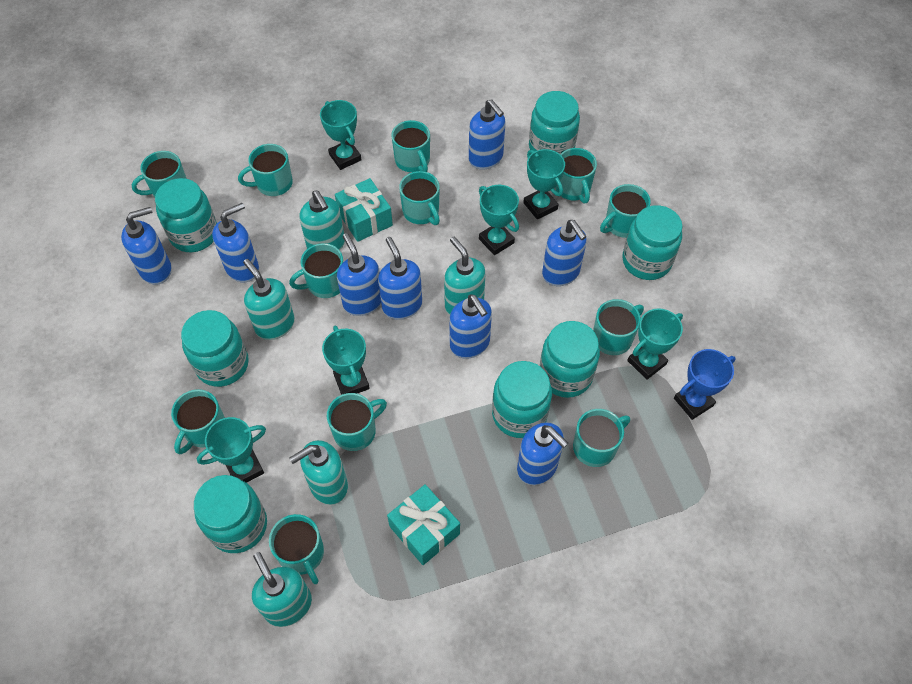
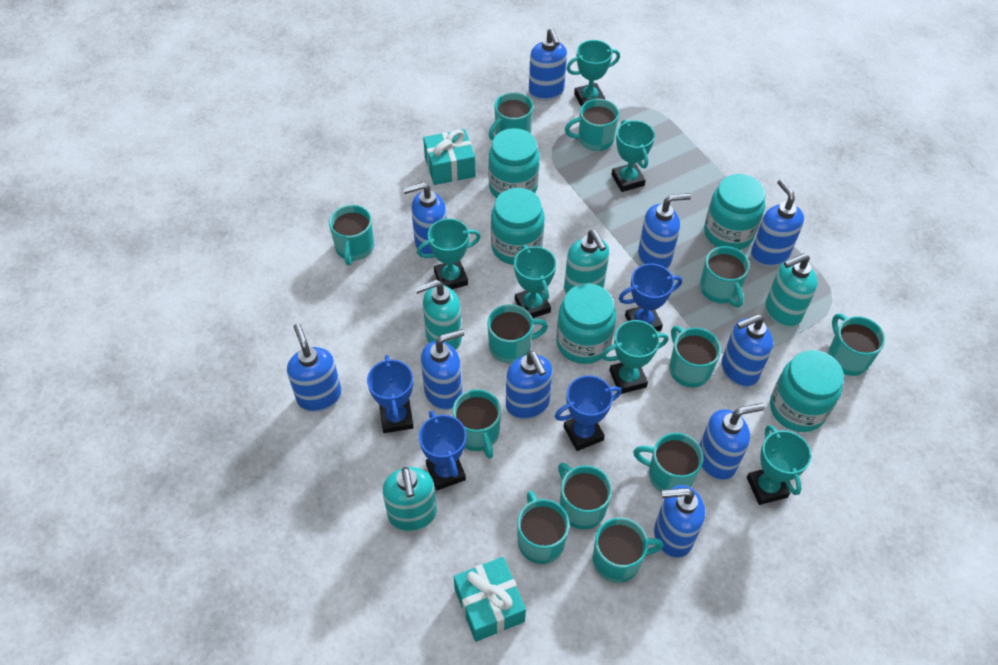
blue soap dispenser: [121,207,172,285] [212,203,259,282] [337,233,381,316] [378,237,422,320] [449,294,492,359] [469,99,505,170] [517,422,568,485] [542,220,587,286] = 8 -> [287,323,342,412] [403,182,447,258] [421,329,464,410] [506,351,553,420] [529,28,567,101] [638,193,691,268] [654,485,705,558] [699,403,764,481] [721,314,773,387] [751,179,804,267] = 10
blue trophy: [674,349,736,420] = 1 -> [367,355,414,433] [419,411,466,490] [555,375,622,451] [619,264,682,331] = 4
turquoise jar: [155,178,217,252] [181,310,249,387] [194,475,267,553] [492,361,552,438] [529,91,580,154] [540,321,600,398] [622,205,683,280] = 7 -> [488,128,540,198] [491,188,545,265] [556,284,616,364] [704,174,766,250] [770,350,844,432] = 5
turquoise soap dispenser: [243,259,295,340] [252,552,312,627] [289,440,348,505] [300,190,345,250] [444,237,486,315] = 5 -> [382,467,437,532] [415,280,462,350] [564,230,610,294] [765,253,817,328] = 4

